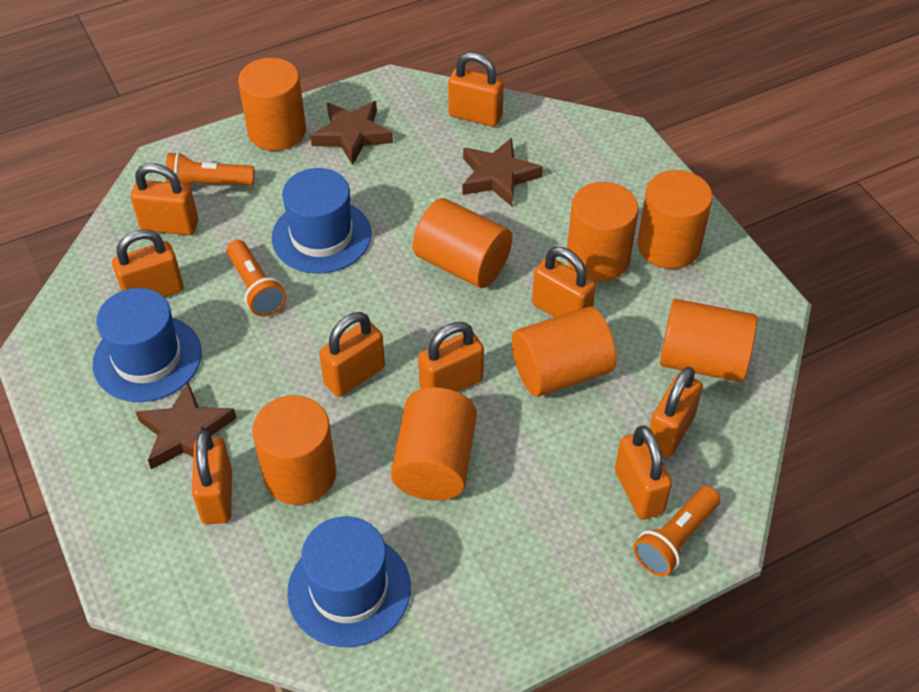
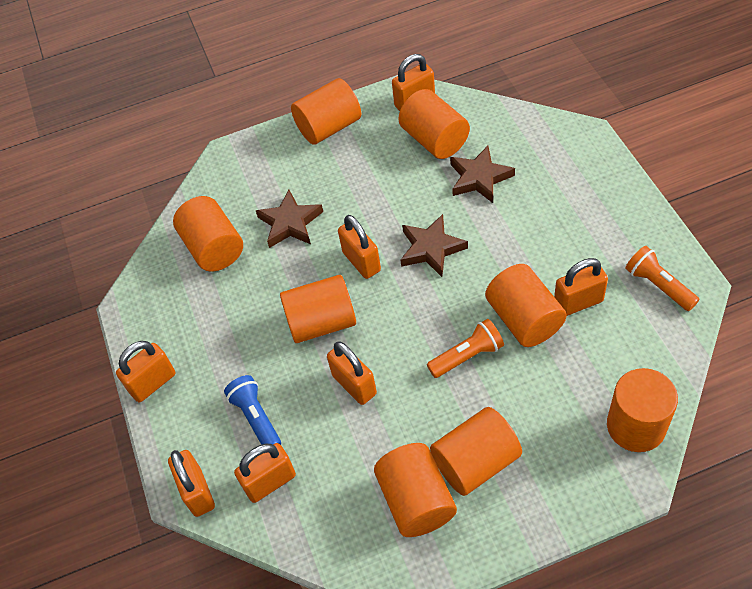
blue flashlight: none = 0 -> [224,375,281,445] = 1
blue hat: [93,288,202,402] [272,168,371,274] [287,516,411,647] = 3 -> none = 0
orange flashlight: [165,152,254,186] [227,240,287,317] [633,486,720,576] = 3 -> [427,319,504,378] [625,246,700,311] = 2
orange padlock: [112,229,183,297] [131,163,198,235] [192,430,232,525] [319,312,385,397] [418,322,484,392] [448,52,504,127] [532,247,596,317] [615,426,672,520] [649,367,703,458] = 9 -> [116,341,176,402] [168,450,215,517] [234,443,296,503] [327,342,377,405] [338,215,381,279] [392,54,435,111] [554,258,608,316] = 7

